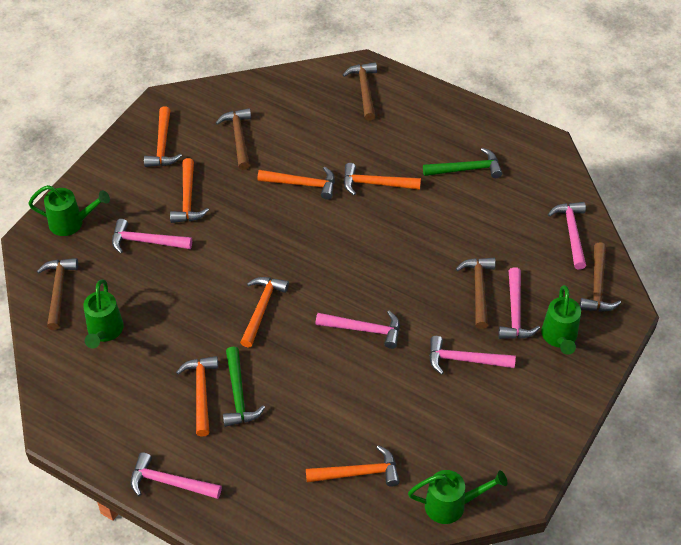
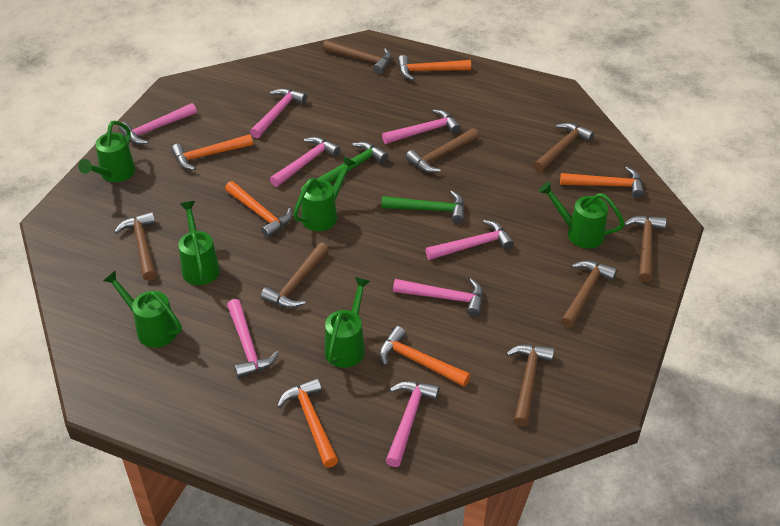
brown hammer: [37,258,78,330] [216,108,251,170] [343,62,377,121] [456,258,496,329] [580,242,621,312] = 5 -> [114,212,156,281] [261,242,329,308] [323,40,391,74] [406,128,479,173] [506,345,554,426] [534,122,594,172] [561,260,617,328] [624,215,667,282] = 8
green watering can: [28,185,110,236] [83,280,124,349] [408,470,507,524] [541,285,581,355] = 4 -> [78,121,135,182] [103,271,182,348] [178,201,220,285] [293,156,355,231] [325,277,370,368] [539,182,625,249] = 6
orange hammer: [144,106,182,167] [170,158,209,223] [176,356,218,437] [240,277,289,348] [257,167,335,200] [306,445,400,486] [343,163,421,196] = 7 -> [171,134,253,170] [225,181,292,238] [277,378,338,468] [379,326,470,387] [398,55,471,80] [560,167,644,198] = 6
pink hammer: [112,219,192,253] [131,452,222,499] [316,311,400,349] [429,336,516,375] [498,267,540,339] [548,202,586,270] = 6 -> [119,103,197,144] [227,299,279,378] [250,88,307,138] [270,137,341,187] [382,109,461,144] [386,381,440,467] [393,278,483,317] [425,220,514,260] = 8

